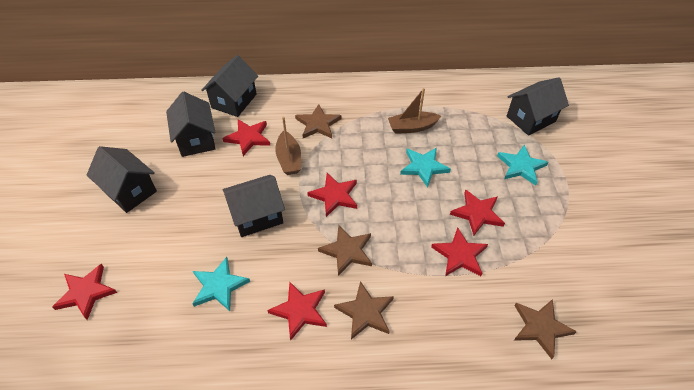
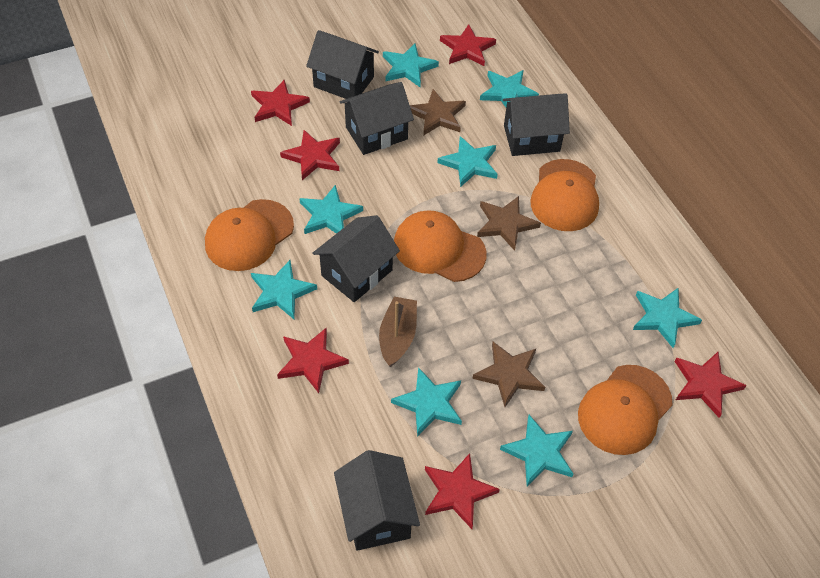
brown boat: [275,117,301,175] [388,88,441,134] = 2 -> [379,297,417,367] = 1
brown star: [295,104,341,138] [318,225,372,276] [334,281,394,339] [514,299,577,359] = 4 -> [410,89,466,136] [472,342,545,407] [477,196,541,251] = 3
orange cap: none = 0 -> [205,199,294,271] [394,210,487,282] [530,159,599,231] [578,365,672,455] = 4
turquoise star: [192,257,250,311] [400,148,451,187] [497,145,549,186] = 3 -> [251,260,317,319] [299,185,363,234] [383,44,439,87] [391,367,462,437] [437,136,498,187] [480,70,539,107] [500,415,573,487] [633,287,702,348] = 8

